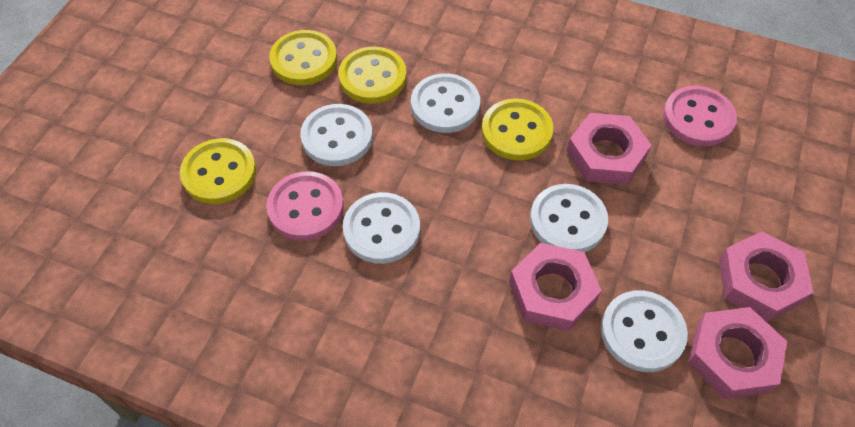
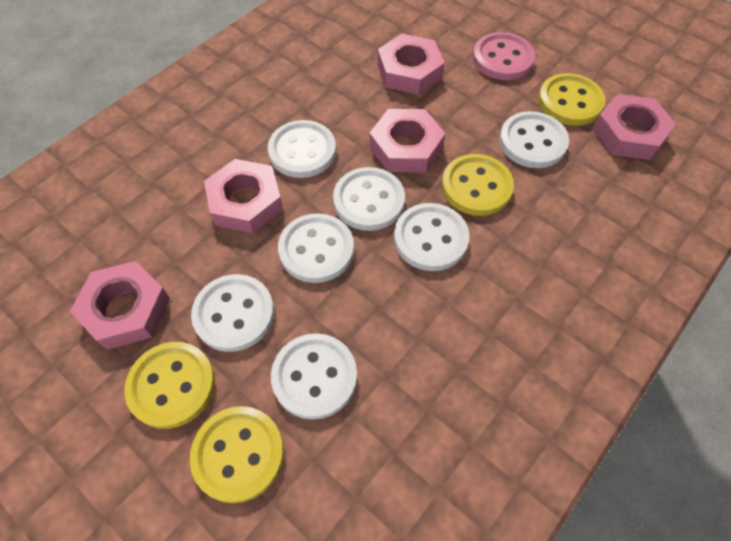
pink button: [266,171,344,240] [663,86,737,146] = 2 -> [473,32,535,80] = 1
pink nut: [509,243,602,331] [566,113,652,185] [688,307,787,399] [719,231,814,321] = 4 -> [70,261,170,350] [204,159,283,233] [369,109,445,172] [377,34,445,95] [593,94,676,160] = 5
white button: [300,104,373,166] [343,192,420,264] [411,73,480,133] [530,184,608,252] [601,290,688,372] = 5 -> [191,274,274,352] [268,120,336,178] [271,333,357,420] [278,213,354,283] [333,167,405,231] [394,203,469,271] [499,111,569,168] = 7

